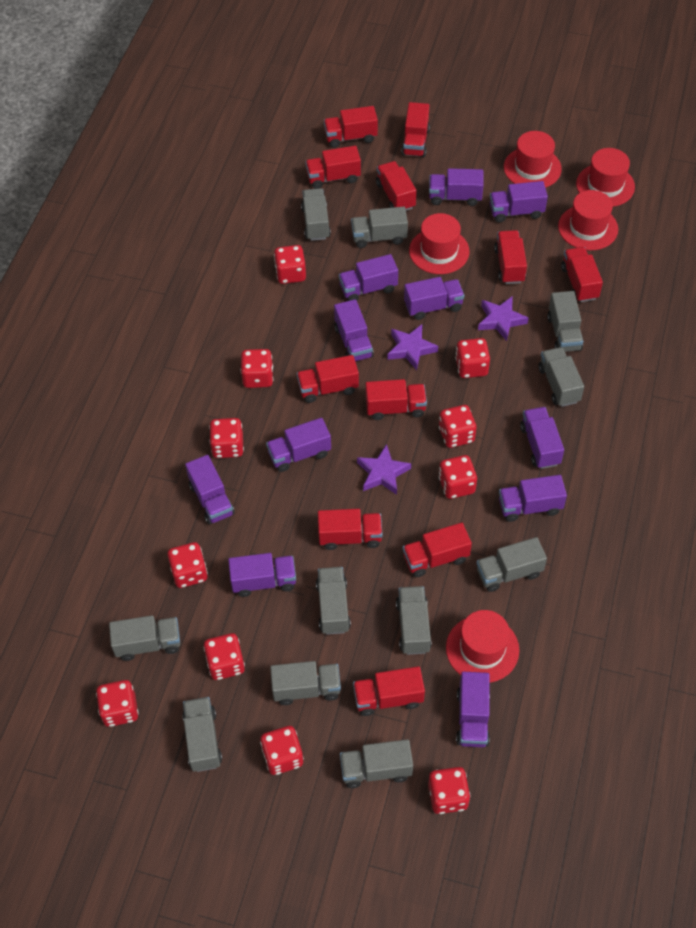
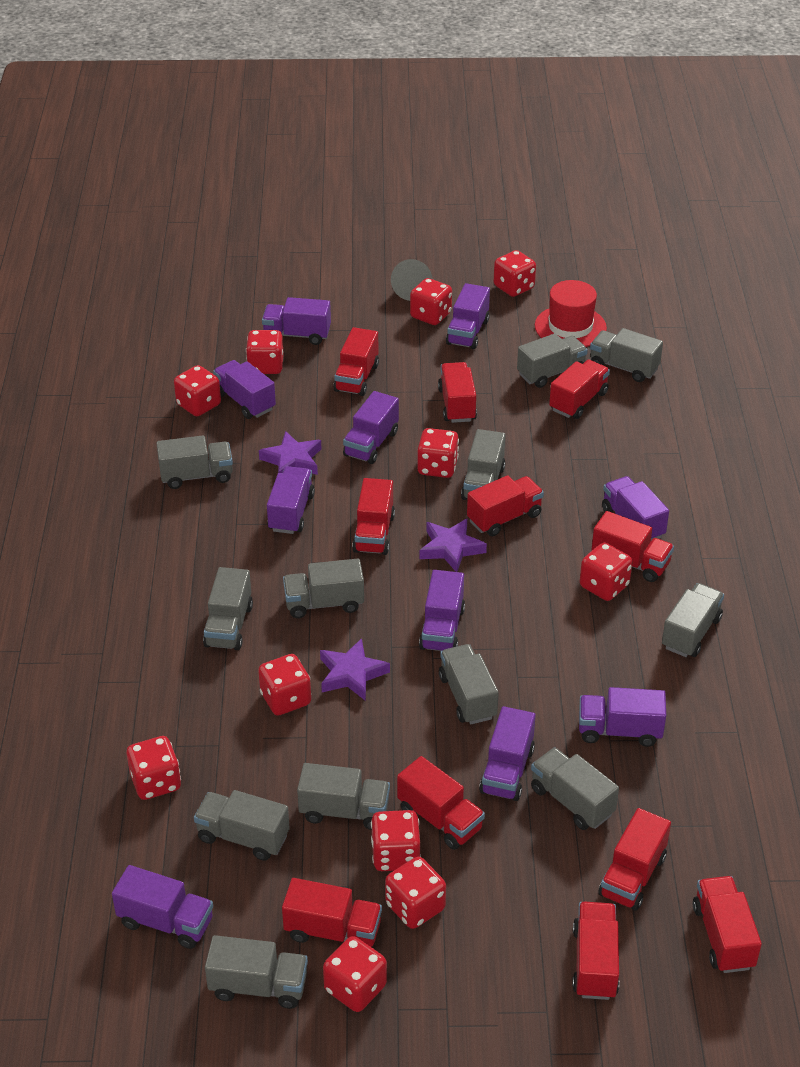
grey cone: none = 0 -> [391,259,433,301] = 1
grey truck: [109,615,180,661] [182,697,222,772] [270,661,341,705] [301,188,331,241] [316,567,351,635] [340,739,413,788] [351,207,408,248] [396,586,432,655] [477,537,547,592] [539,347,584,407] [547,291,583,352] = 11 -> [156,435,233,489] [194,790,290,861] [203,567,253,650] [205,935,308,1009] [283,559,364,618] [297,763,390,830] [439,644,499,725] [461,429,505,500] [517,333,588,388] [531,747,619,830] [590,328,663,382] [662,583,724,657] = 12
purple truck: [185,455,235,524] [228,553,296,597] [266,418,331,472] [334,299,374,361] [339,254,398,301] [404,277,464,320] [429,168,484,206] [456,672,490,747] [490,181,548,223] [499,475,567,522] [520,407,564,469] = 11 -> [112,865,213,949] [213,360,276,419] [262,297,331,345] [267,466,315,534] [343,391,399,464] [419,570,465,651] [446,283,490,349] [479,706,536,801] [579,687,666,747] [602,476,669,540] = 10
red hat: [409,213,470,274] [446,610,519,683] [504,131,562,188] [558,190,618,250] [576,148,635,207] = 5 -> [535,280,607,347] = 1

